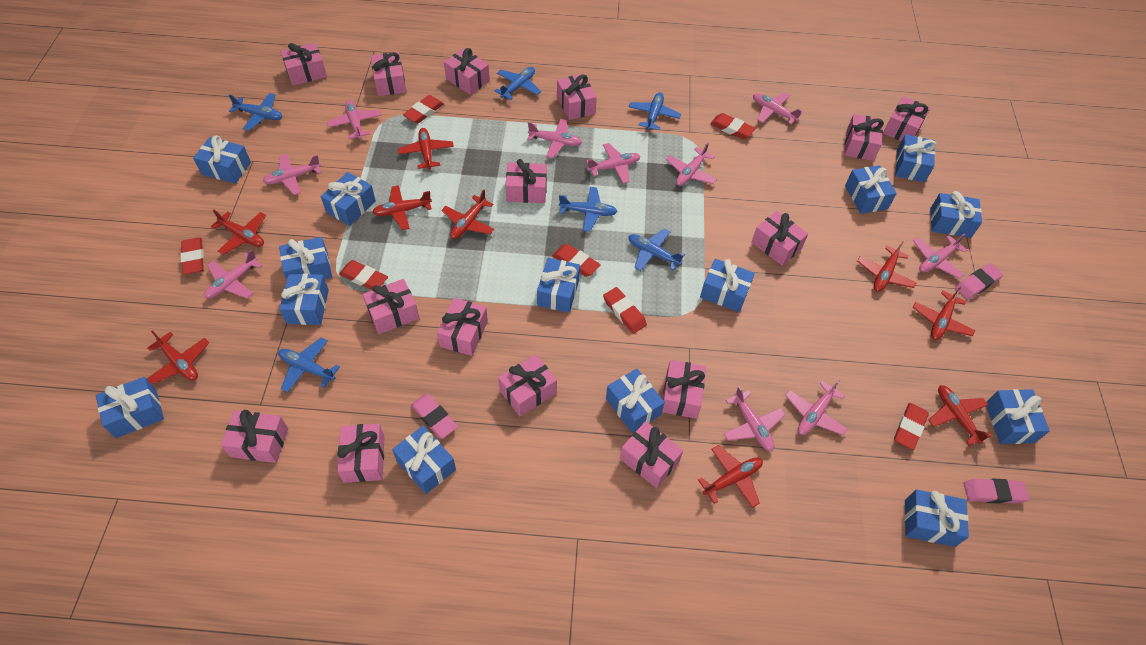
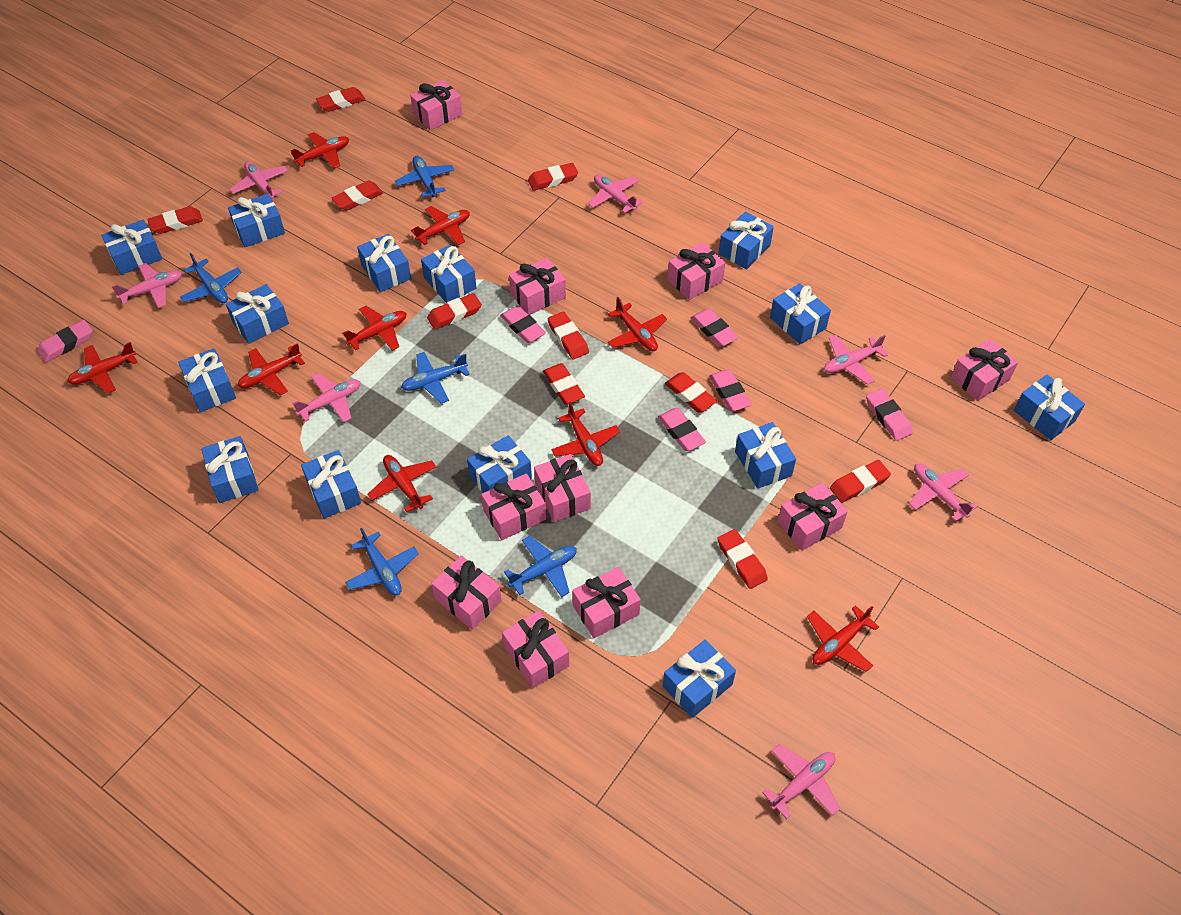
blue plane: [229,93,282,131] [278,338,340,392] [495,67,541,100] [559,187,618,232] [628,229,685,271] [629,92,681,130] = 6 -> [180,253,242,303] [345,527,419,595] [395,156,454,197] [401,352,470,404] [504,536,577,597] = 5
pink eraser: [411,394,458,439] [955,263,1003,300] [964,479,1029,504] = 3 -> [37,320,93,362] [500,305,546,343] [658,408,706,451] [691,308,739,347] [709,369,752,411] [866,388,913,441] = 6
pink gift: [221,410,288,463] [281,43,327,86] [337,424,385,483] [362,279,419,334] [371,52,406,96] [437,298,488,356] [444,48,490,95] [498,354,557,416] [505,159,547,203] [557,74,597,120] [620,421,683,488] [662,360,706,419] [751,211,808,266] [845,114,884,161] [883,96,931,141] = 15 -> [410,80,462,130] [431,555,502,630] [481,473,546,540] [502,610,569,688] [509,258,566,315] [534,454,591,522] [572,567,641,638] [668,242,725,300] [778,483,848,551] [951,339,1018,401] = 10
pink plane: [204,249,263,299] [263,154,321,195] [327,100,381,139] [527,119,582,158] [586,143,640,184] [666,142,717,186] [723,386,786,451] [753,92,802,124] [785,379,847,435] [913,233,967,279] = 10 -> [112,263,182,308] [230,161,288,199] [293,373,361,422] [588,174,643,213] [762,744,840,819] [824,334,888,385] [909,464,977,522] = 7
red eraser: [181,238,204,275] [339,260,388,290] [403,95,444,124] [552,244,601,277] [603,287,647,334] [710,113,756,139] [894,403,929,450] = 7 -> [147,206,203,234] [316,87,366,112] [332,181,383,211] [427,293,482,330] [528,163,578,191] [543,363,585,405] [548,312,589,359] [665,372,717,413] [717,529,768,589] [830,460,891,503] = 10

